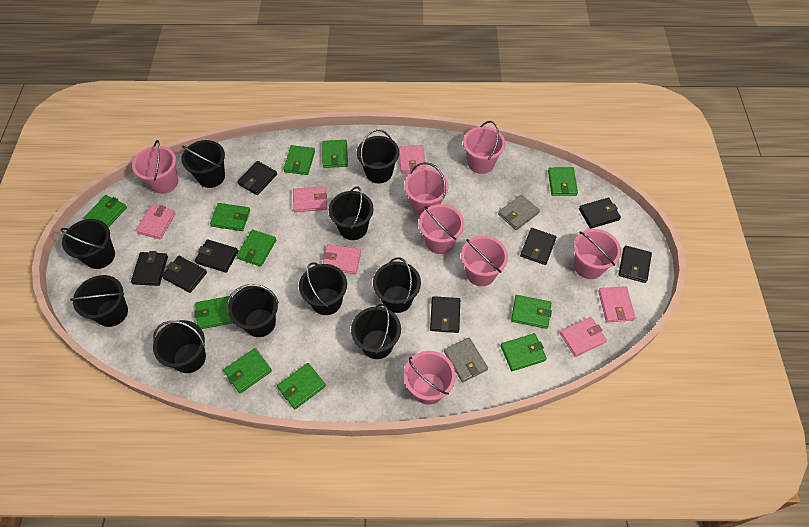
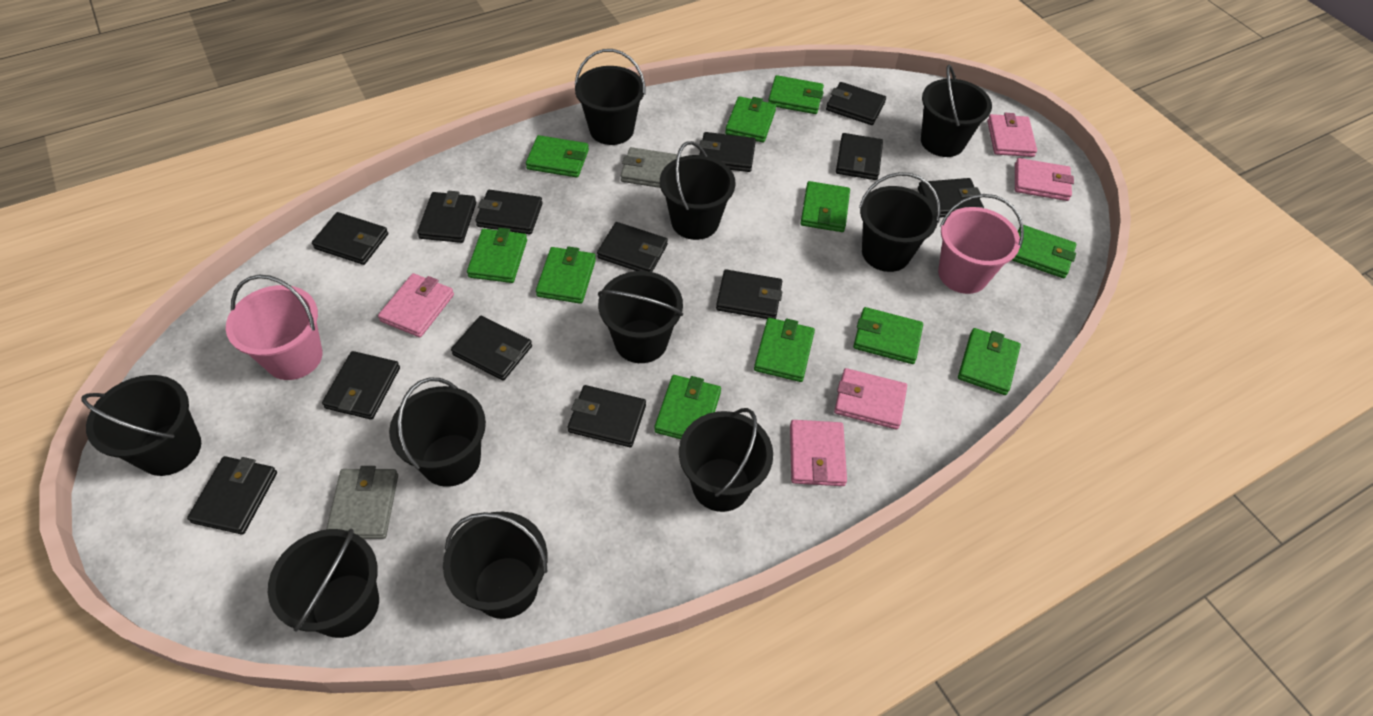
black wallet: [131,251,168,286] [162,256,207,293] [195,239,238,273] [237,161,277,195] [430,296,460,333] [520,228,557,265] [579,198,621,229] [618,245,652,283] = 8 -> [187,456,277,535] [312,212,388,265] [322,351,400,420] [417,191,476,243] [451,316,532,381] [475,190,543,234] [568,385,646,447] [597,222,668,272] [699,132,756,172] [716,269,782,319] [826,82,886,125] [836,133,883,180] [918,178,984,217] = 13
pink bucket: [132,140,178,194] [404,351,456,405] [405,162,448,215] [419,204,464,254] [461,236,508,286] [463,121,506,174] [574,229,621,279] = 7 -> [226,275,323,380] [938,194,1024,294] = 2
pink wallet: [136,205,176,239] [293,186,327,212] [323,245,361,274] [399,145,426,173] [560,317,607,357] [598,286,635,322] = 6 -> [378,273,454,337] [790,420,847,486] [834,368,907,430] [987,113,1037,157] [1015,158,1074,201] = 5

